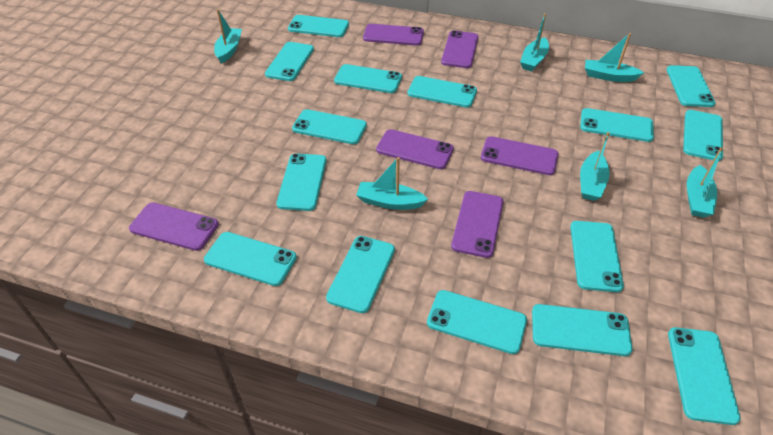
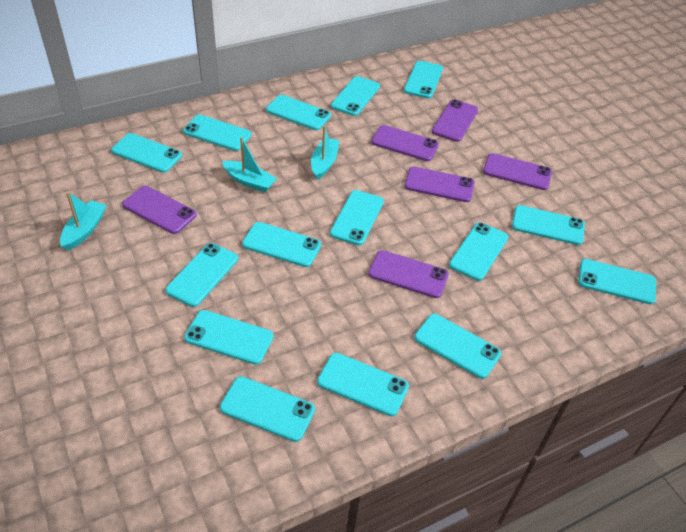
turquoise boat: [214,9,242,63] [356,157,428,210] [520,13,549,72] [580,132,610,201] [585,33,644,82] [687,147,723,218] = 6 -> [60,192,107,250] [222,137,277,192] [311,125,340,180] = 3

